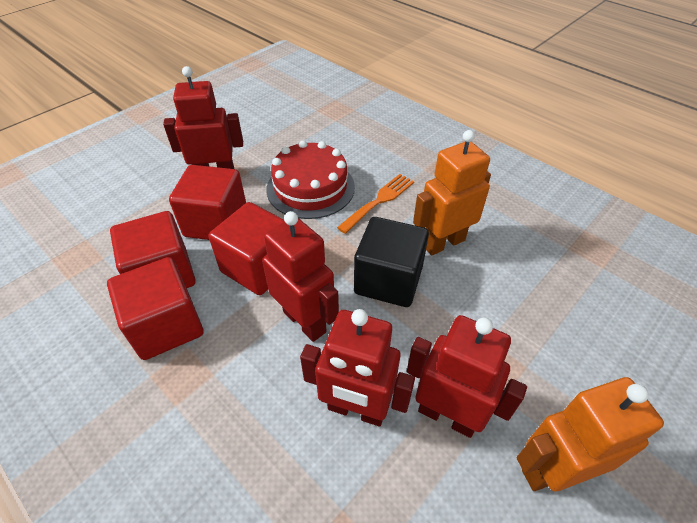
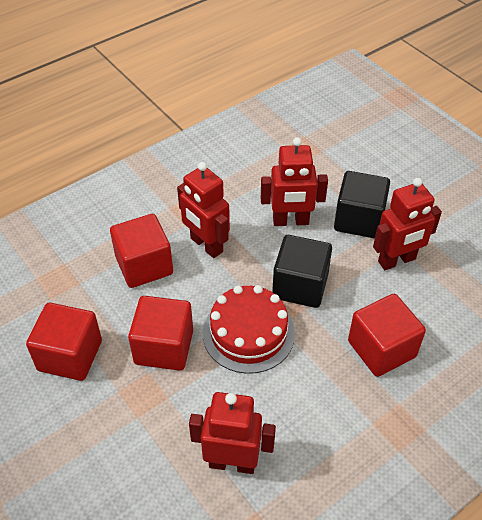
black cube: [354,217,429,307] = 1 -> [272,235,332,308] [334,171,390,239] = 2
orange fork: [337,174,414,234] = 1 -> none = 0
orange robot: [413,130,491,255] [516,377,664,491] = 2 -> none = 0

